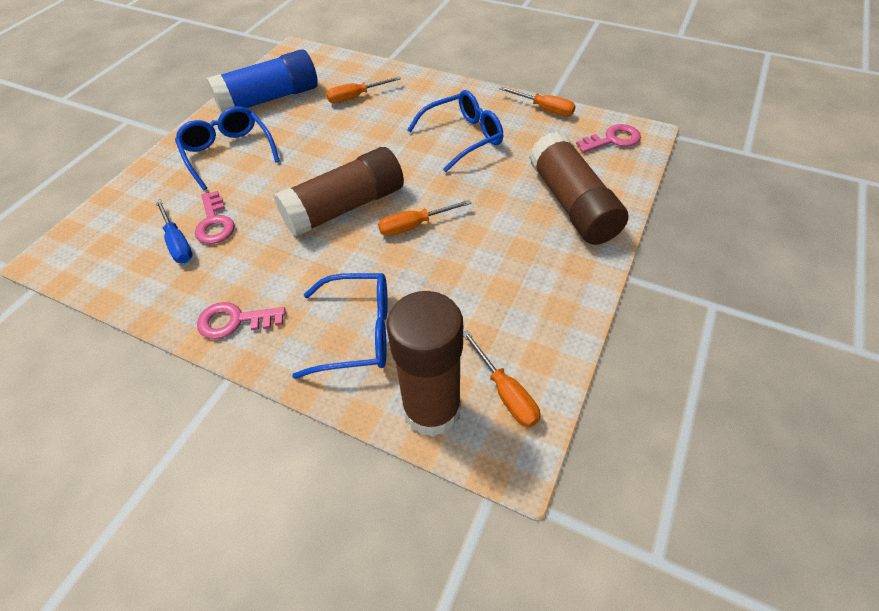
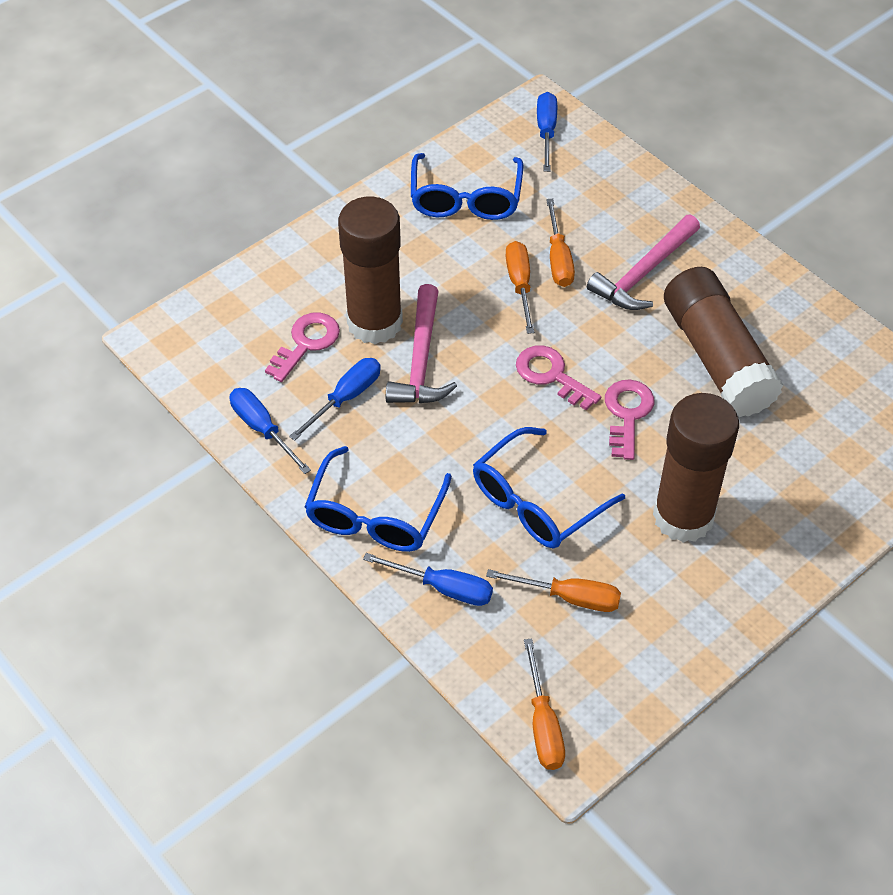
blue glue stick: [207,49,318,114] = 1 -> none = 0
blue screwdriver: [155,199,193,263] = 1 -> [230,388,311,474] [289,358,381,441] [363,553,493,606] [537,92,557,172] = 4
pink hammer: none = 0 -> [386,284,457,403] [587,215,700,310] = 2

